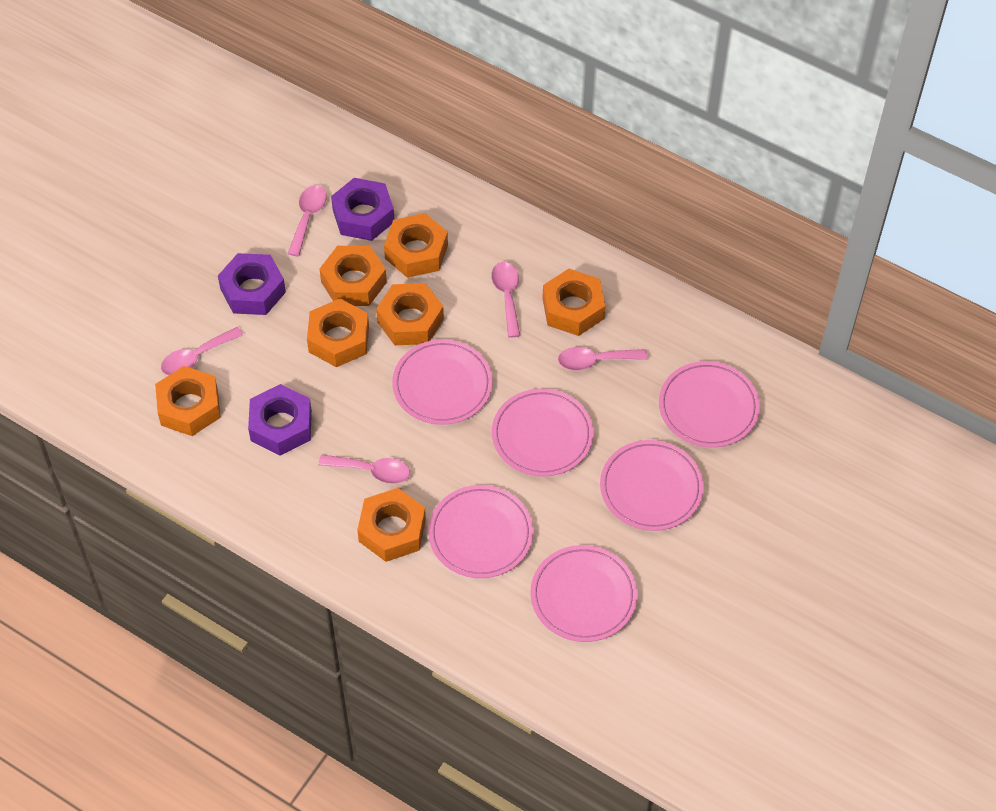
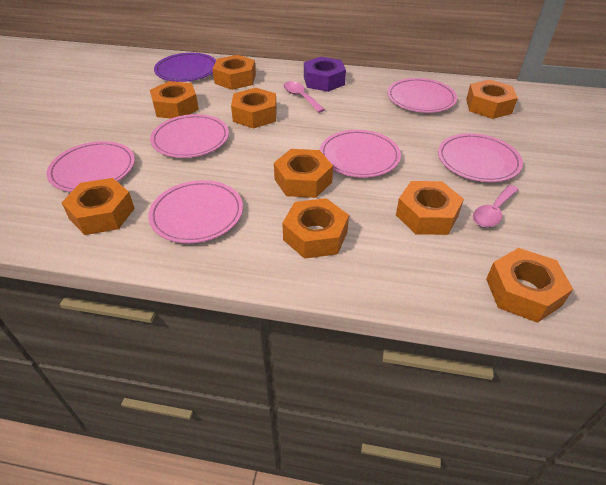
orange nut: [155,366,221,436] [307,299,369,367] [320,246,387,306] [357,488,426,562] [376,283,444,345] [384,213,448,278] [542,269,605,336] = 7 -> [61,178,135,235] [150,81,199,118] [213,55,256,90] [231,88,277,129] [274,149,333,198] [282,198,349,259] [396,181,464,235] [466,80,518,119] [486,248,573,323] = 9
pink spoon: [161,327,243,375] [288,185,327,257] [318,455,410,484] [491,262,520,338] [558,347,648,370] = 5 -> [283,81,325,113] [473,185,519,228] = 2
purple nut: [218,253,286,315] [248,384,312,456] [331,178,394,241] = 3 -> [304,57,346,92] = 1
purple plate: none = 0 -> [154,53,216,82] = 1

